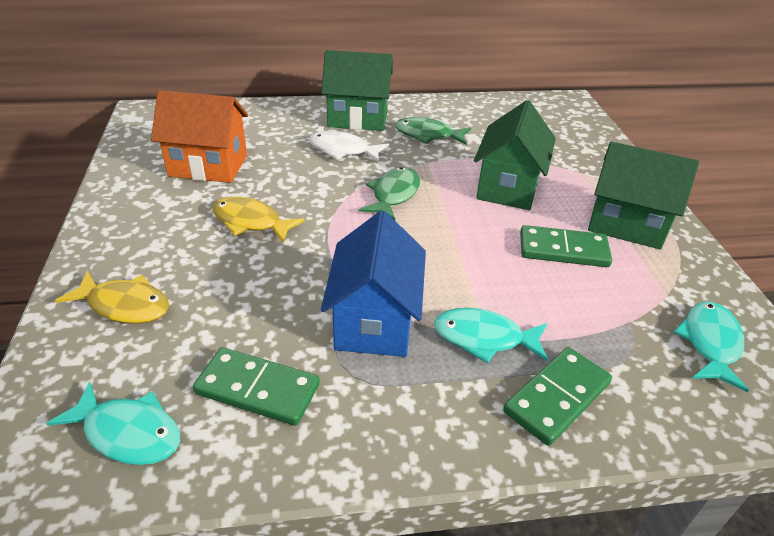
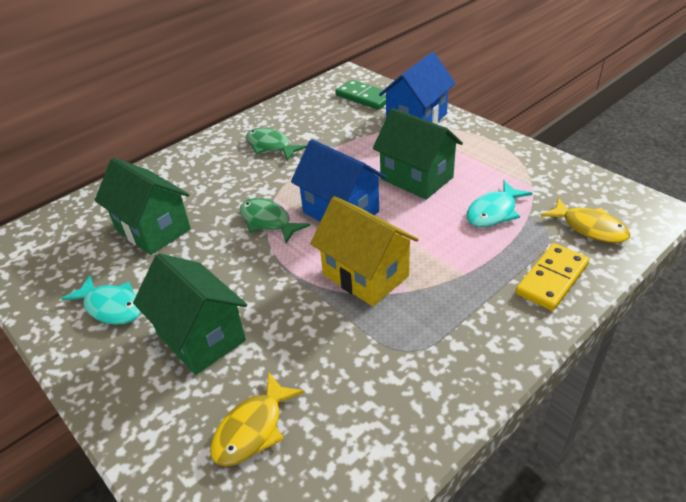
blue house: [321,211,426,357] = 1 -> [291,139,386,222] [379,52,456,124] = 2
green domino: [193,347,320,426] [503,347,612,446] [520,225,612,267] = 3 -> [336,80,388,110] = 1
orange house: [151,90,248,183] = 1 -> none = 0
turquoise fish: [46,382,180,465] [434,308,548,363] [674,301,749,392] = 3 -> [61,275,141,325] [466,181,532,227] = 2
white fish: [309,131,389,162] = 1 -> none = 0
yellow domino: none = 0 -> [516,243,590,311] = 1
yellow house: none = 0 -> [310,196,419,307] = 1

